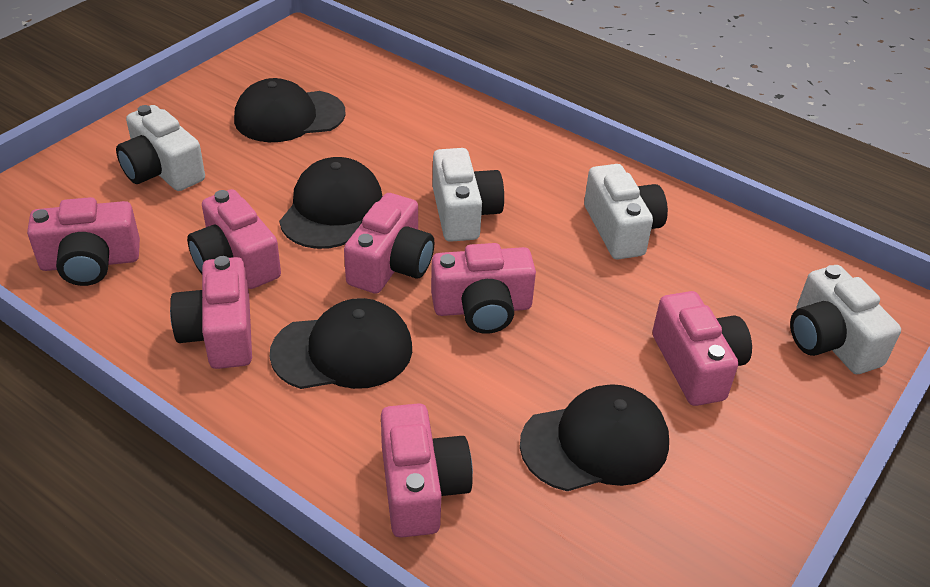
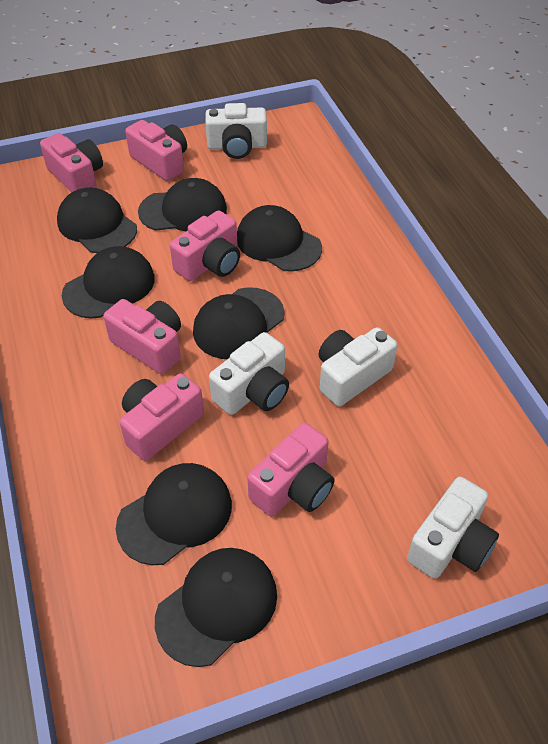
black cap: [234,78,346,142] [269,298,412,389] [279,157,382,249] [520,384,669,491] = 4 -> [57,188,137,253] [62,246,155,318] [116,463,232,565] [138,178,227,231] [155,548,277,667] [193,287,285,359] [237,205,322,272] = 7
pink camera: [27,197,140,286] [170,256,252,369] [187,189,281,289] [344,193,434,294] [381,403,473,538] [431,243,536,334] [652,291,752,406] = 7 -> [40,133,103,192] [103,299,181,374] [120,373,204,461] [125,120,187,181] [170,210,240,281] [247,423,334,516] = 6

